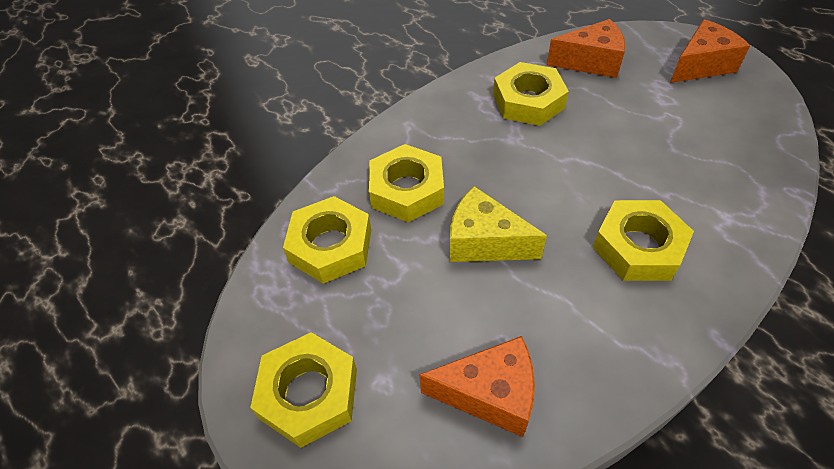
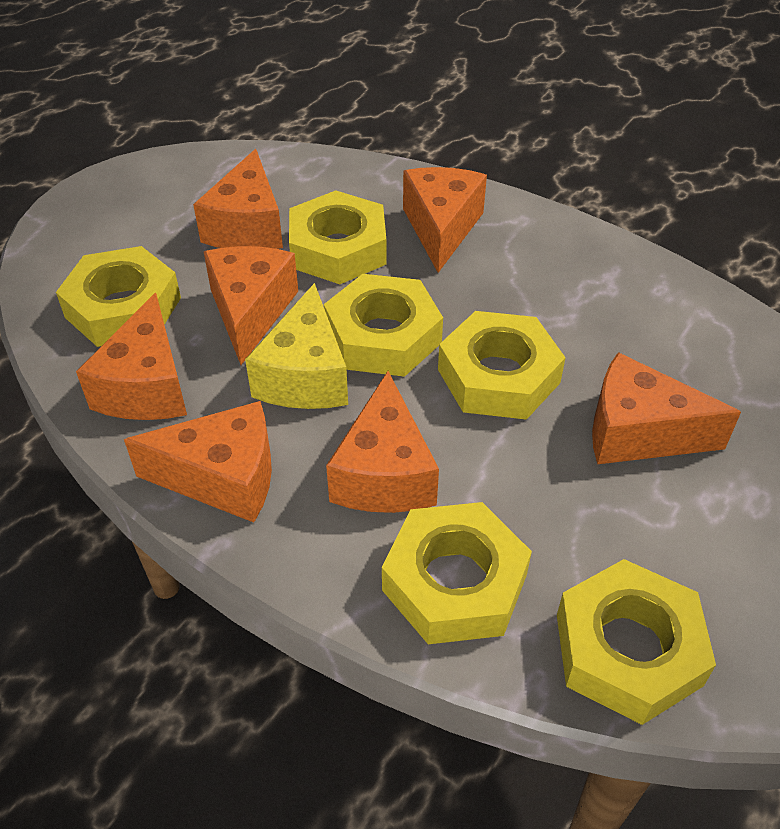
orange cheese: [419,336,535,437] [547,19,625,78] [670,19,750,83] = 3 -> [76,293,187,420] [124,401,272,523] [193,149,283,249] [204,246,298,365] [326,371,439,513] [403,167,487,273] [592,352,741,464] = 7
yellow nut: [250,332,357,448] [283,196,371,284] [369,144,444,222] [493,62,569,126] [593,200,694,281] = 5 -> [56,246,181,347] [289,190,386,284] [324,274,443,377] [382,502,532,644] [438,311,566,420] [557,559,716,725] = 6

